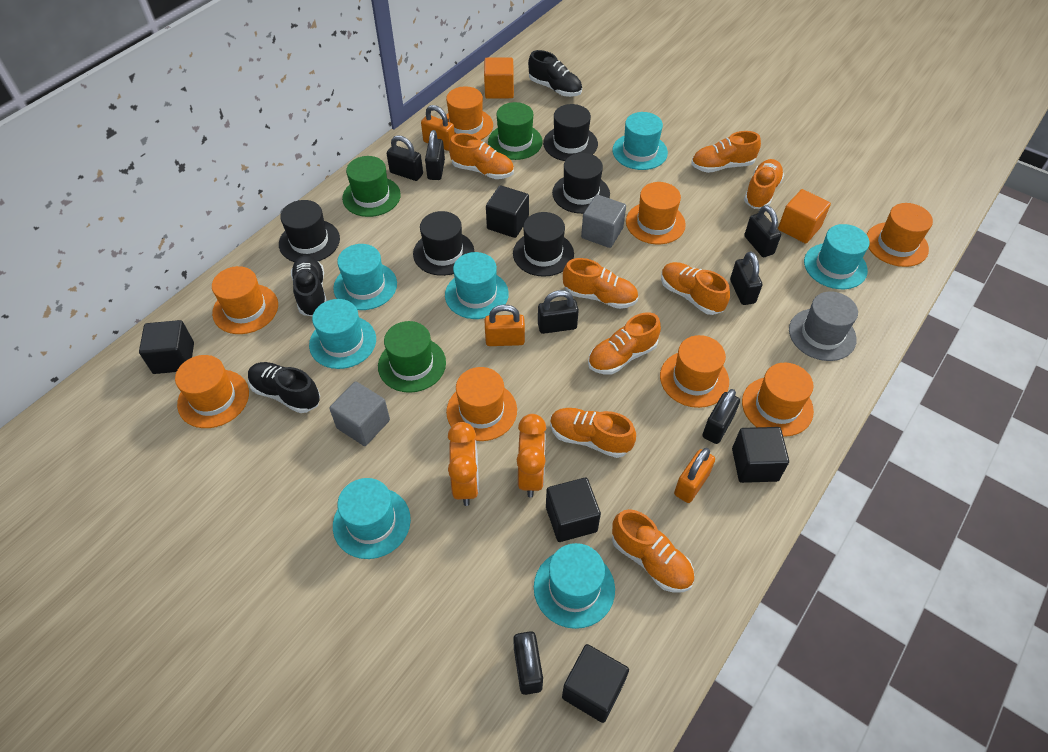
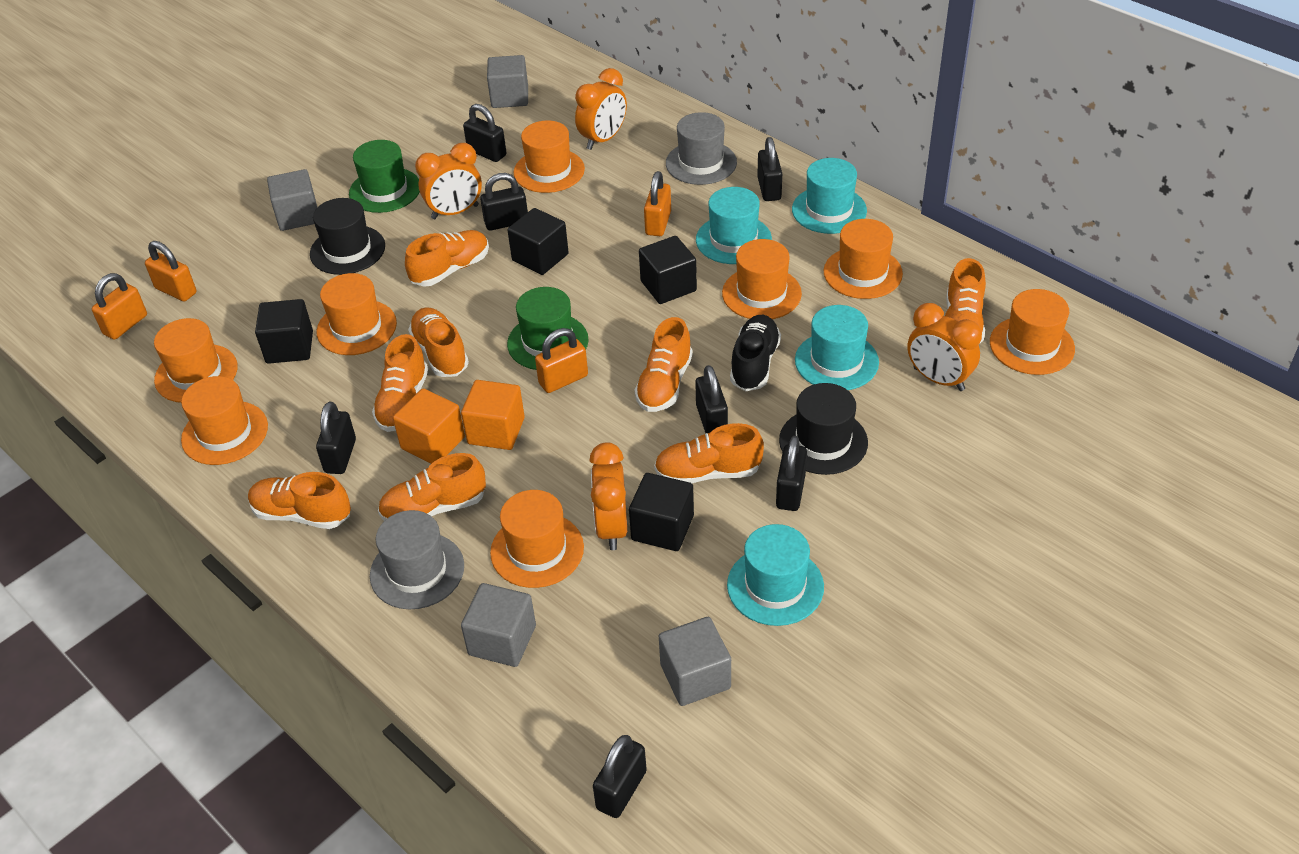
black cube: [139,320,194,374] [486,185,529,238] [546,478,601,542] [562,644,629,723] [732,427,789,483] = 5 -> [255,299,313,364] [507,208,569,275] [629,473,694,551] [639,236,697,304] = 4
black hat: [279,200,340,262] [413,211,474,276] [513,212,574,277] [543,104,598,161] [552,153,610,214] = 5 -> [310,198,385,275] [779,383,868,475] = 2
black shoe: [248,362,320,413] [291,255,327,316] [528,50,582,97] = 3 -> [730,315,781,391] = 1
green hat: [342,156,401,217] [378,321,446,393] [488,102,543,160] = 3 -> [349,140,420,213] [507,287,589,370] = 2
grey cube: [329,381,390,446] [581,195,626,248] = 2 -> [267,169,317,231] [461,583,536,667] [487,55,528,108] [659,617,731,706] = 4
grey hat: [789,291,858,361] = 1 -> [370,510,464,609] [666,112,737,185] = 2
orange clock: [448,422,479,506] [517,414,546,497] = 2 -> [415,143,482,219] [575,68,627,150] [589,442,627,550] [907,303,982,391] = 4
orange padlock: [421,105,455,151] [485,304,525,346] [674,448,715,503] = 3 -> [92,273,147,340] [145,241,197,302] [535,328,588,393] [644,171,671,236] = 4
turquoise hat: [309,299,376,369] [333,244,397,310] [333,478,411,559] [445,252,509,319] [534,543,615,629] [613,112,668,170] [804,224,870,289] = 7 -> [696,187,772,264] [727,524,824,626] [792,158,867,234] [795,305,879,390] = 4

